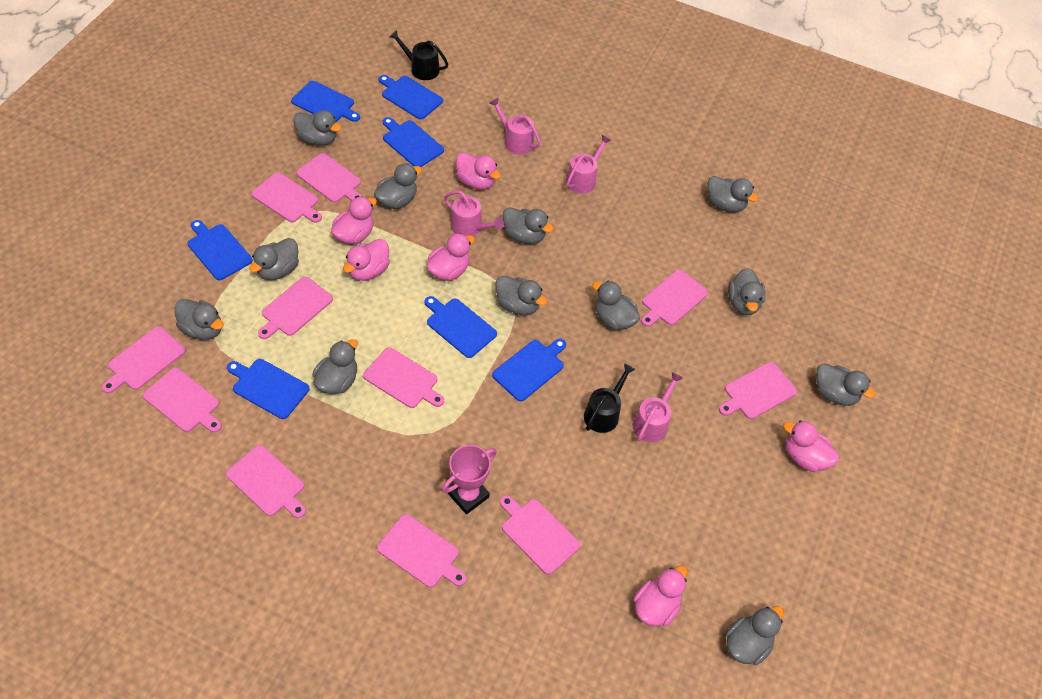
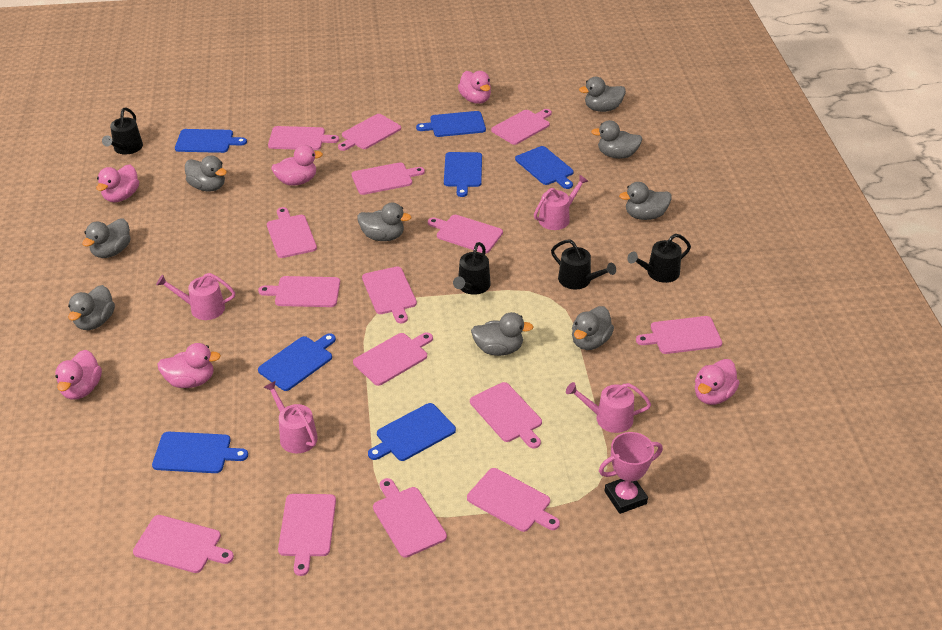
black watering can: [390,30,448,80] [584,363,635,433] = 2 -> [102,108,143,155] [453,242,491,295] [551,239,616,290] [627,234,691,283] = 4
grey duck: [174,299,224,340] [249,238,299,280] [293,110,341,146] [312,339,358,394] [374,163,422,209] [495,276,547,315] [502,208,554,244] [592,281,640,330] [708,176,758,212] [725,606,784,665] [728,268,766,315] [816,364,876,406] = 12 -> [68,285,115,330] [82,218,131,258] [185,155,227,191] [357,202,411,241] [471,312,533,356] [572,306,614,350] [579,77,626,112] [591,120,643,159] [619,182,672,220] = 9
pink cutting board: [102,326,186,393] [143,367,222,433] [226,445,306,518] [251,172,322,223] [258,277,333,339] [296,153,363,203] [363,347,444,408] [377,514,466,588] [500,495,580,575] [641,269,708,327] [719,362,797,419] = 11 -> [133,515,234,573] [258,276,340,307] [267,207,317,258] [268,126,339,150] [278,494,336,576] [338,114,401,151] [351,162,425,195] [353,333,433,386] [362,266,417,323] [373,478,447,558] [428,215,503,253] [467,468,560,532] [470,382,542,448] [491,109,552,145] [636,316,722,354] = 15

